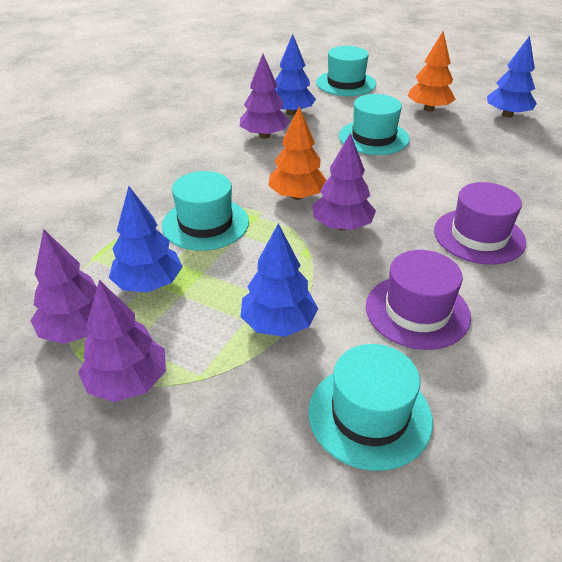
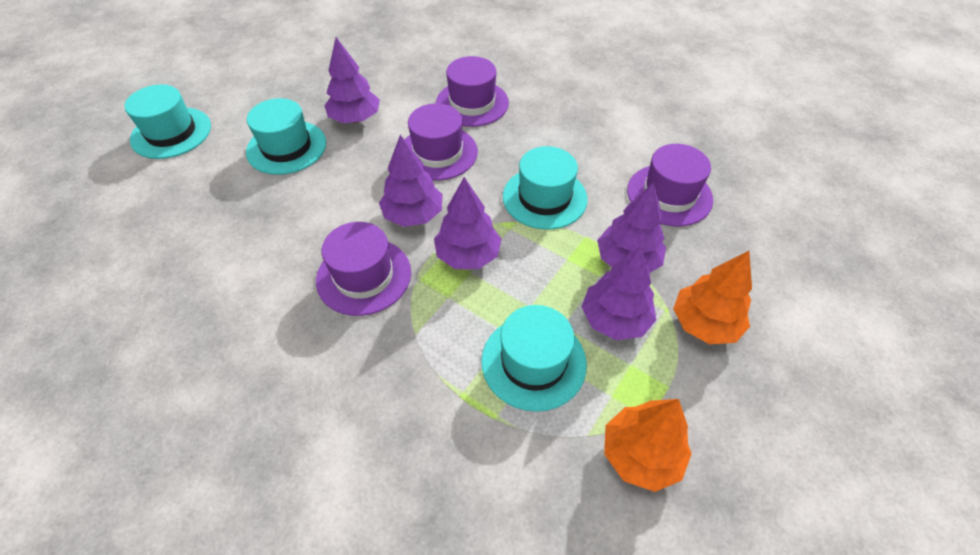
blue tree: [109,186,183,292] [240,223,318,337] [275,34,316,115] [487,36,537,117] = 4 -> none = 0
purple hat: [366,250,471,350] [434,182,526,265] = 2 -> [316,222,411,316] [405,103,478,180] [436,56,509,127] [627,144,713,226] = 4
purple tree: [30,229,97,344] [78,280,166,402] [240,54,290,139] [312,132,376,231] = 4 -> [324,37,380,123] [379,135,443,227] [434,177,502,269] [582,246,656,340] [597,182,666,273] = 5

